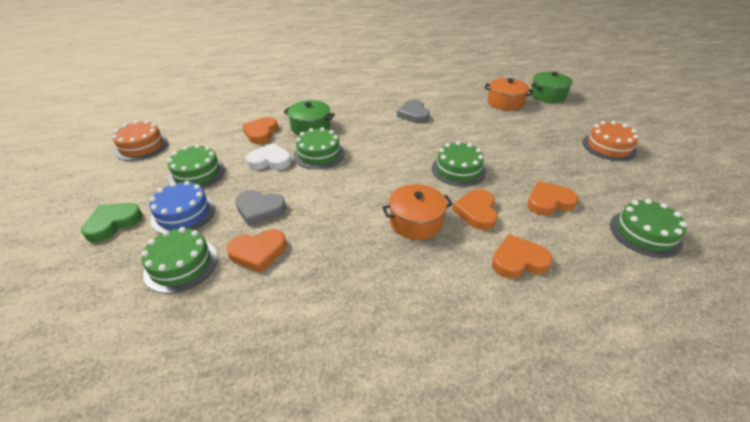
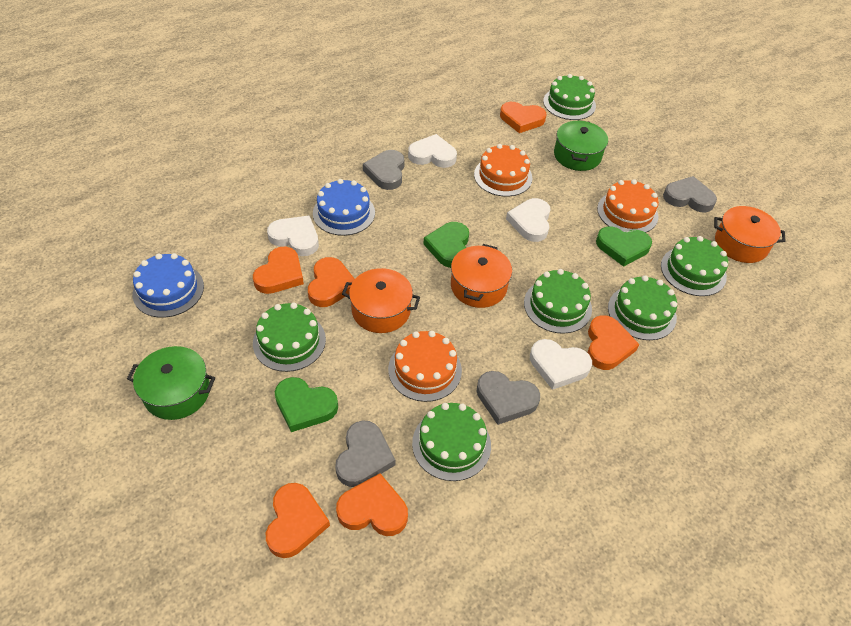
blue cake: [149,181,215,234] = 1 -> [133,253,204,318] [313,179,375,236] = 2
green cake: [141,227,218,294] [167,144,225,188] [293,127,344,169] [432,141,486,187] [610,199,687,258] = 5 -> [253,303,326,372] [412,403,491,481] [524,269,592,334] [543,74,596,120] [608,275,677,340] [661,236,728,296] = 6
green heart: [81,203,143,242] = 1 -> [275,377,338,432] [423,222,469,268] [596,226,652,267] = 3
grey heart: [235,190,286,226] [397,100,430,124] = 2 -> [335,420,395,487] [363,150,405,190] [476,371,540,425] [663,176,717,213] = 4
orange cake: [112,121,168,161] [582,121,639,161] = 2 -> [388,331,462,402] [474,144,532,197] [597,179,659,233] = 3
orange heart: [226,229,287,273] [242,117,278,144] [452,189,498,230] [492,234,553,278] [527,181,578,216] = 5 -> [253,247,304,294] [266,483,330,558] [308,257,355,307] [336,473,408,536] [500,102,547,133] [588,315,640,370] = 6
orange pot: [382,184,453,240] [485,78,533,111] = 2 -> [342,268,420,333] [451,244,512,308] [714,206,786,263] = 3
white heart: [246,143,291,170] = 1 -> [267,216,319,256] [408,134,457,168] [506,198,551,242] [530,339,592,390] = 4

